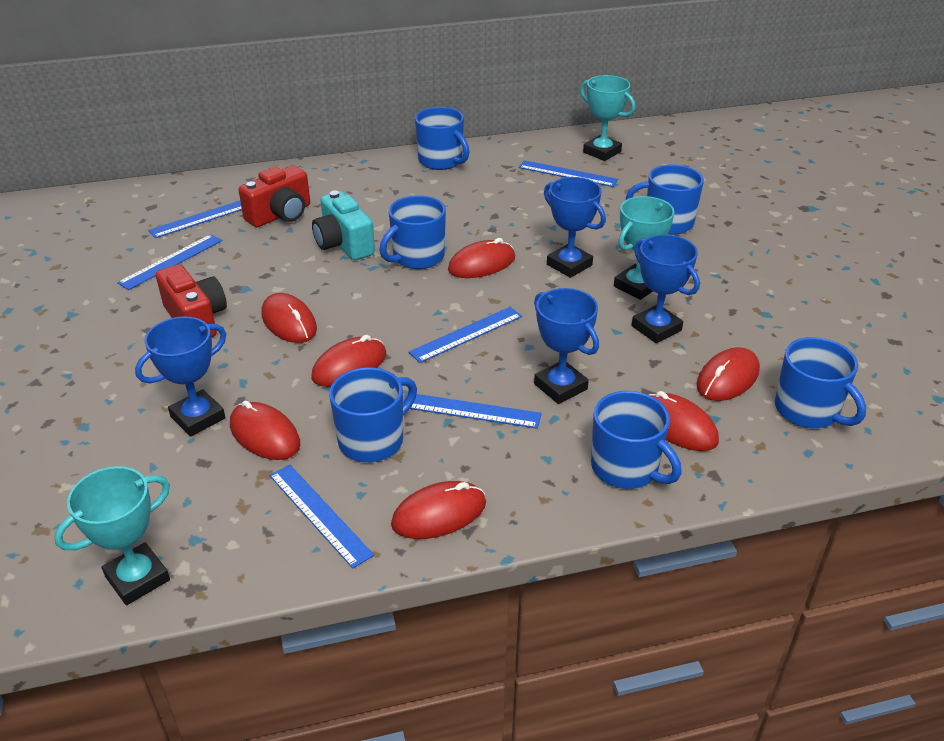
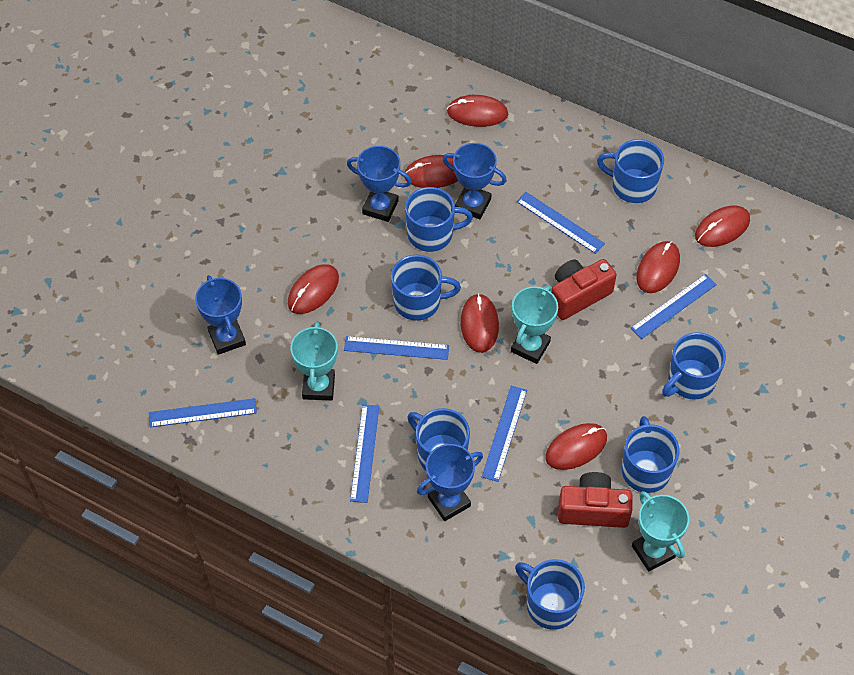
blue mug: [329,367,417,462] [379,195,446,269] [415,107,469,170] [591,391,682,489] [626,165,704,235] [775,337,866,428] = 6 -> [391,255,461,321] [405,187,473,252] [407,408,470,470] [515,559,585,630] [597,139,664,203] [622,416,680,493] [662,332,726,400] = 7
turquoise camera: [312,191,375,260] = 1 -> none = 0

